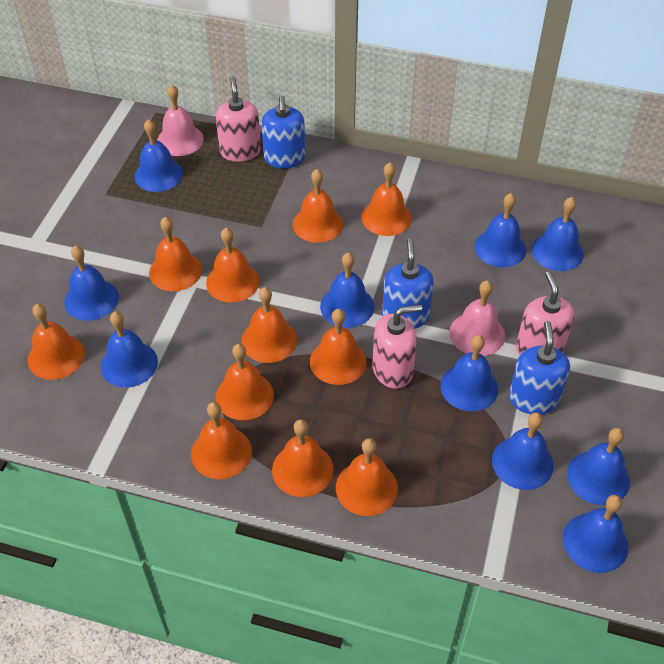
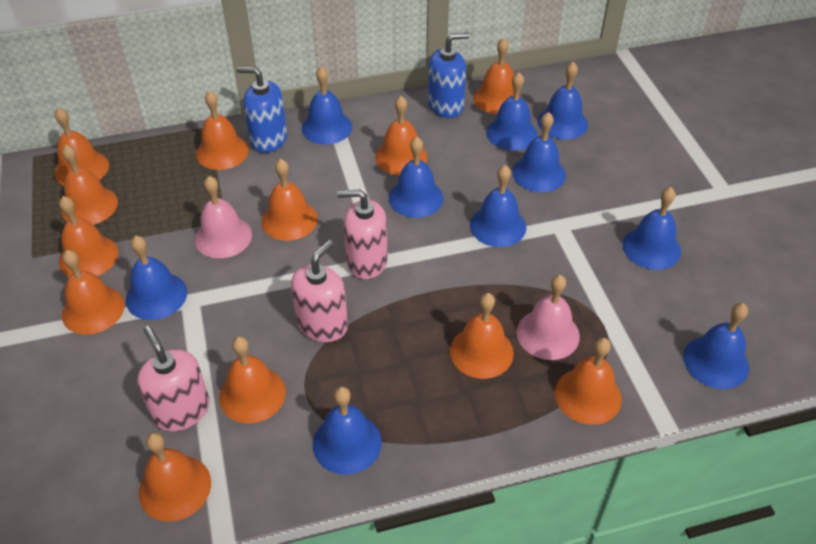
blue soap dispenser: [261,95,305,168] [382,238,434,329] [509,321,570,415] = 3 -> [236,66,287,153] [428,32,470,118] = 2
orange bell: [28,304,85,380] [149,217,202,291] [191,402,252,479] [206,228,259,302] [216,344,274,420] [241,287,297,363] [272,420,334,497] [293,169,343,243] [310,309,366,385] [336,438,398,516] [362,162,412,236] = 11 -> [55,107,109,185] [59,196,118,277] [61,145,118,225] [62,250,125,335] [139,432,211,522] [196,91,249,170] [219,336,286,423] [261,159,318,241] [375,96,428,175] [450,293,514,379] [473,38,522,115] [555,338,622,425] = 12

